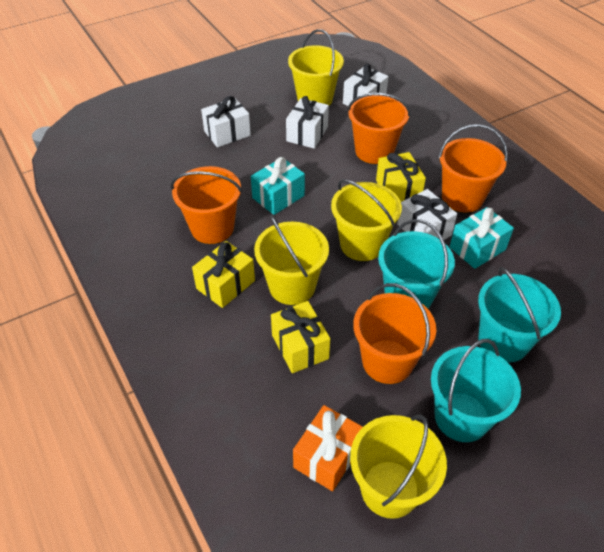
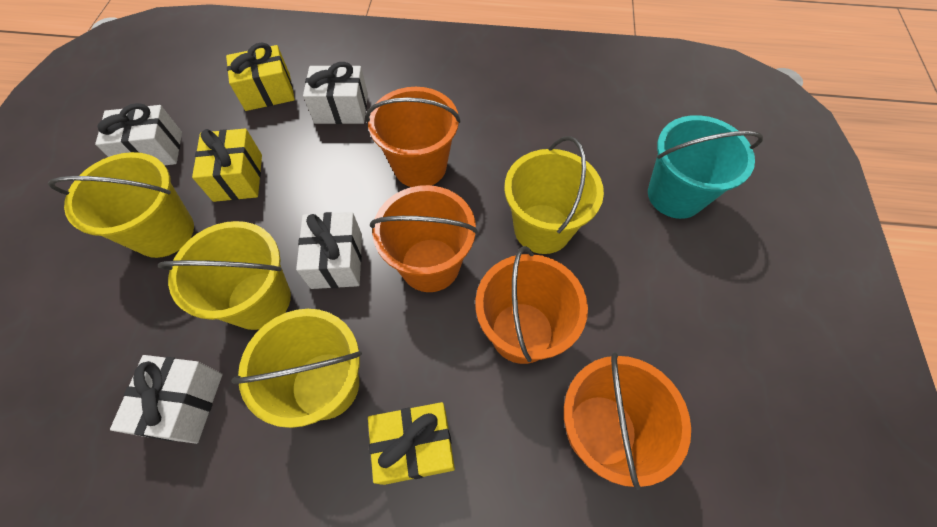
orange gift: [293,405,363,491] = 1 -> none = 0
turquoise bucket: [378,219,455,309] [431,339,521,442] [478,267,561,363] = 3 -> [648,115,763,219] = 1
turquoise gift: [251,157,305,215] [450,207,514,269] = 2 -> none = 0

